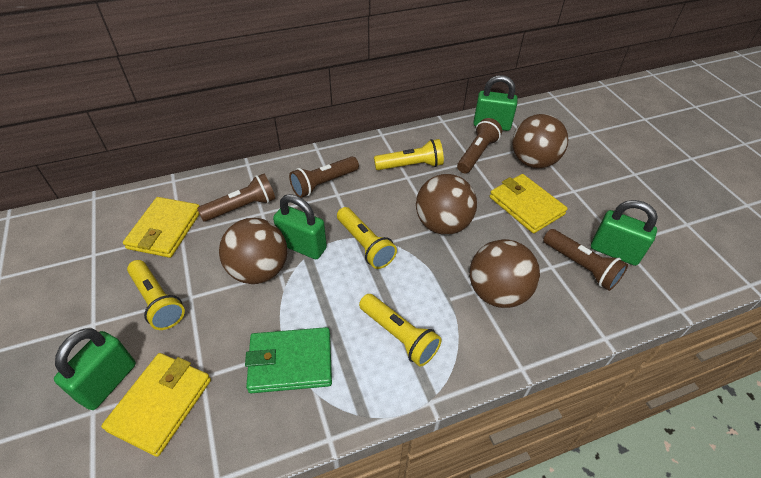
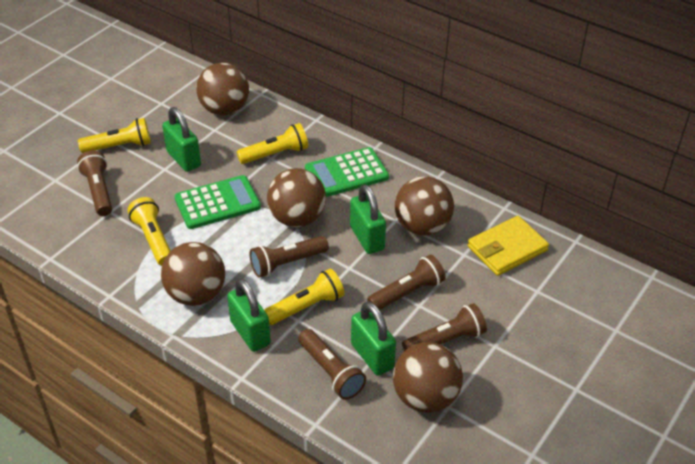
brown ball: [219,218,287,284] [416,174,477,235] [469,239,540,308] [512,114,568,168] = 4 -> [161,242,225,306] [196,63,249,116] [267,168,326,227] [393,342,463,413] [395,176,454,236] = 5
brown flashlight: [197,174,276,222] [289,156,359,198] [457,118,502,173] [543,229,628,291] = 4 -> [77,150,112,216] [250,236,329,278] [298,329,366,400] [367,255,446,310] [402,303,487,351] = 5
green calculator: none = 0 -> [175,175,261,229] [305,147,389,197] = 2
green wallet: [245,327,332,393] = 1 -> none = 0
yellow wallet: [101,353,211,457] [123,197,200,258] [490,174,568,233] = 3 -> [468,216,549,276] = 1

